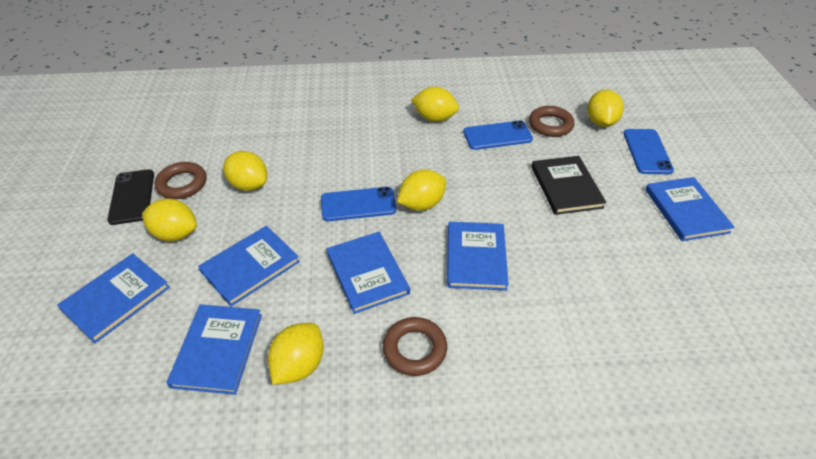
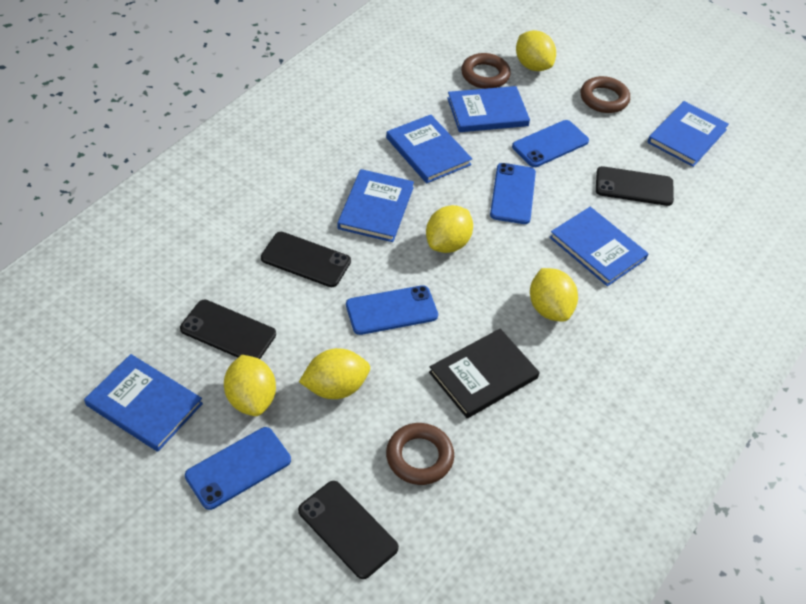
black phone: [107,169,154,225] = 1 -> [180,300,276,359] [261,232,351,287] [298,481,399,579] [596,166,674,206] = 4
blue phone: [321,187,396,221] [463,120,533,150] [623,129,674,174] = 3 -> [185,427,291,510] [346,285,438,335] [490,163,536,224] [512,120,589,167] = 4
yellow lemon: [142,199,197,241] [223,151,267,191] [268,323,324,384] [397,169,446,211] [411,87,459,122] [587,90,624,127] = 6 -> [224,355,276,416] [299,348,370,399] [426,205,473,253] [516,30,556,71] [530,268,578,322] = 5

